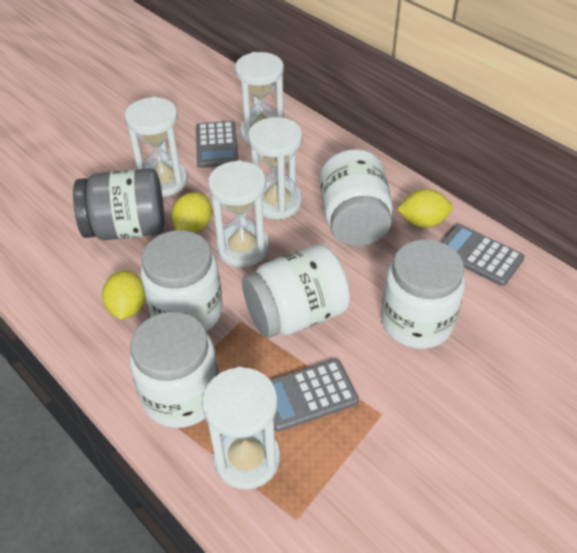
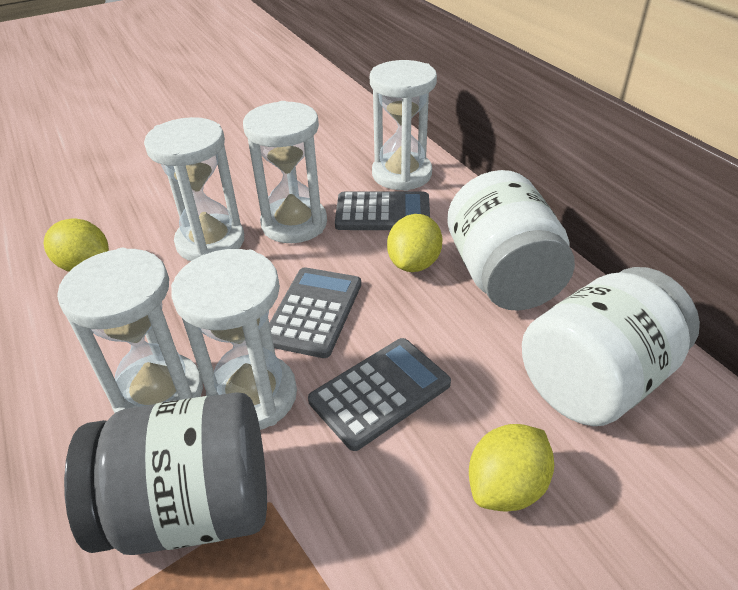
white jar: [129,312,219,428] [141,230,223,332] [242,244,350,338] [320,149,393,246] [381,239,465,349] = 5 -> [447,170,575,311] [522,267,700,426] = 2

